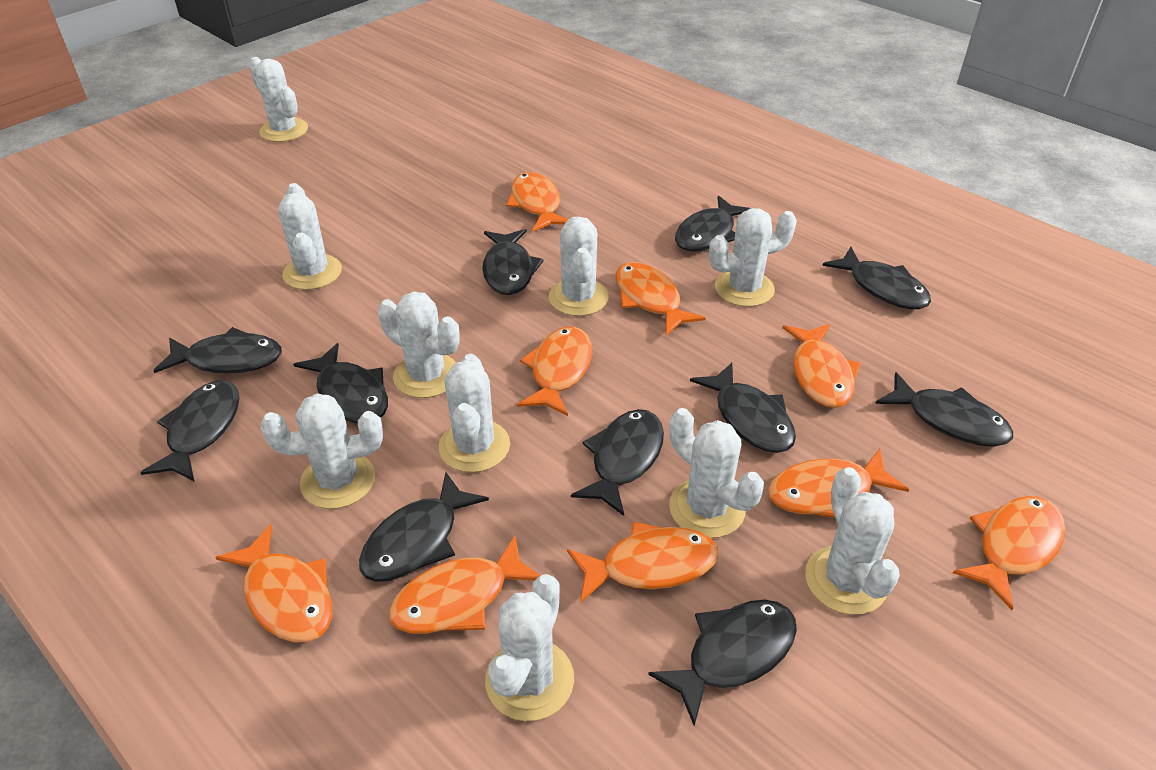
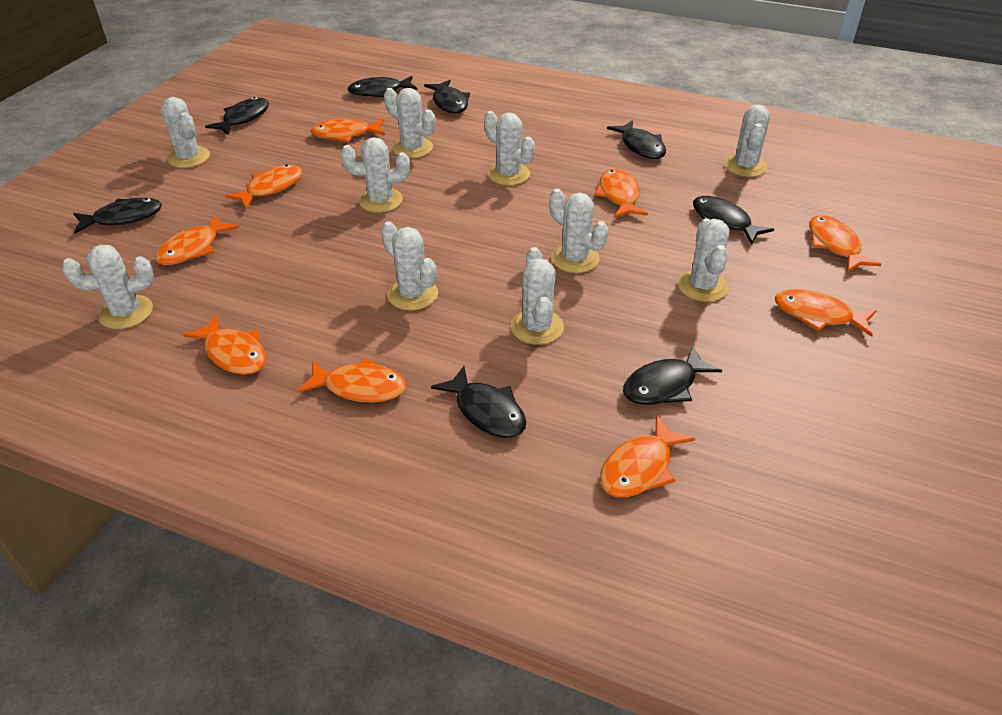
black fish: [140,380,240,481] [153,327,282,374] [293,343,388,424] [359,472,489,582] [482,229,544,295] [571,409,664,516] [648,600,797,726] [675,196,750,252] [690,363,796,453] [822,247,931,309] [875,372,1013,447] = 11 -> [73,198,162,234] [205,97,269,135] [347,76,417,97] [424,80,470,113] [431,366,526,438] [607,120,666,159] [623,346,722,405] [693,196,774,245] = 8

